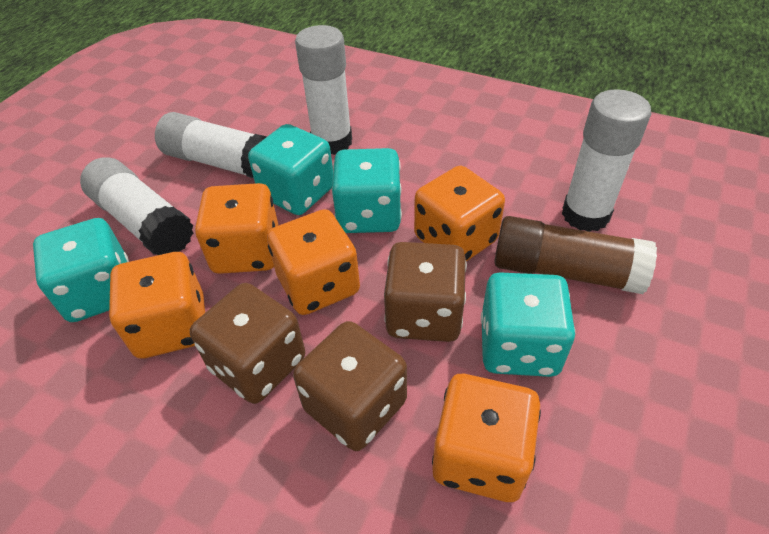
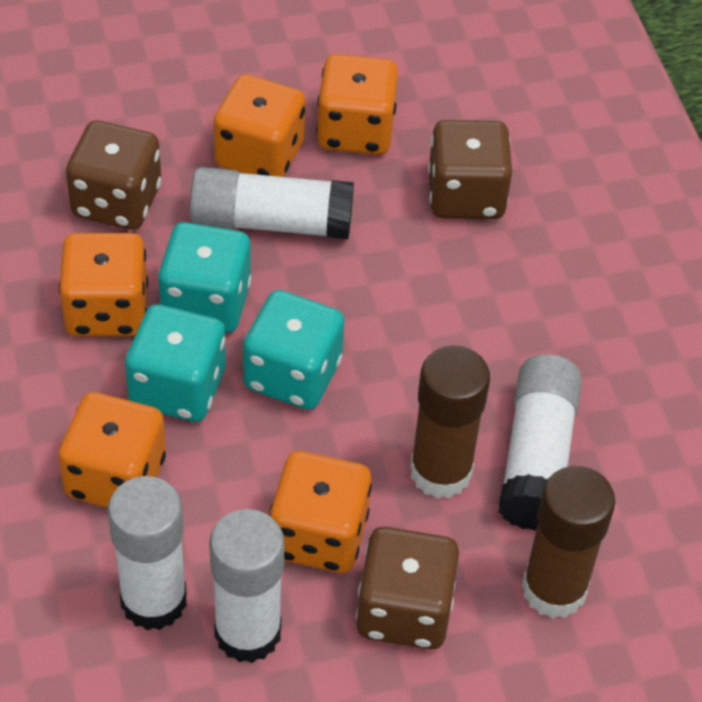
brown glue stick: [494,216,657,294] = 1 -> [410,345,490,498] [522,466,615,619] = 2
turquoise dice: [33,218,129,322] [248,124,333,215] [332,148,402,233] [481,272,575,377] = 4 -> [125,304,226,422] [158,222,251,333] [243,290,344,410] = 3

